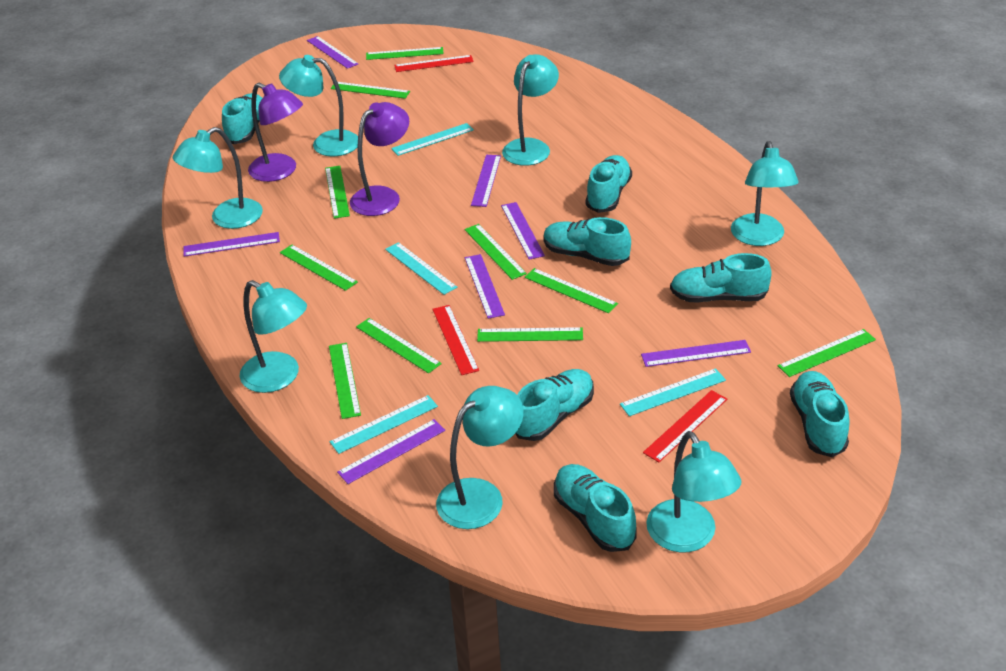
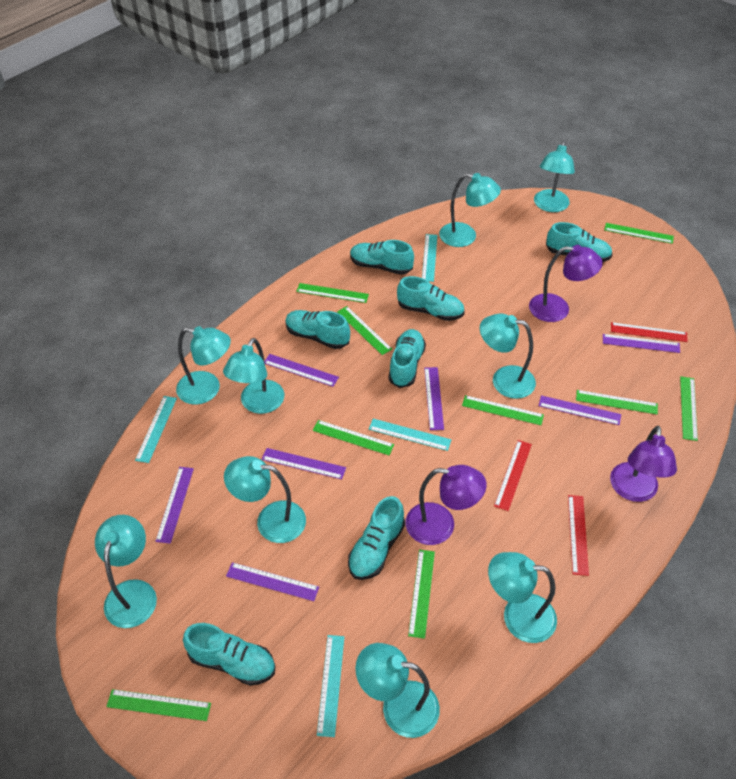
green ruler: [280,245,358,291] [325,166,350,219] [329,343,361,419] [331,82,410,99] [356,318,442,373] [366,47,444,60] [465,224,527,280] [477,327,583,342] [525,268,618,313] [778,329,876,377] = 10 -> [106,689,211,721] [296,283,369,303] [313,420,394,455] [337,306,392,355] [408,549,435,639] [462,395,544,425] [576,390,658,414] [604,223,674,244] [680,376,698,441] = 9
purple lamp: [248,83,303,182] [350,102,409,216] = 2 -> [406,465,487,545] [529,245,603,322] [610,426,677,502] = 3
turquoise lamp: [173,127,263,229] [239,280,307,393] [279,55,358,156] [436,386,524,529] [502,54,559,166] [646,431,741,552] [731,141,799,246] = 7 -> [95,515,157,628] [176,326,231,405] [223,338,284,414] [224,456,306,543] [355,643,440,738] [439,173,501,247] [480,313,536,399] [488,552,557,643] [534,141,575,212] = 9

